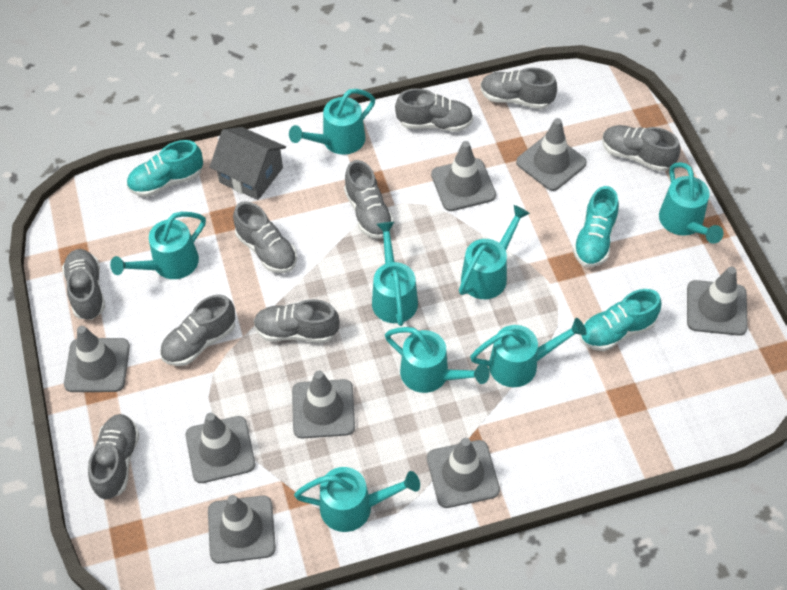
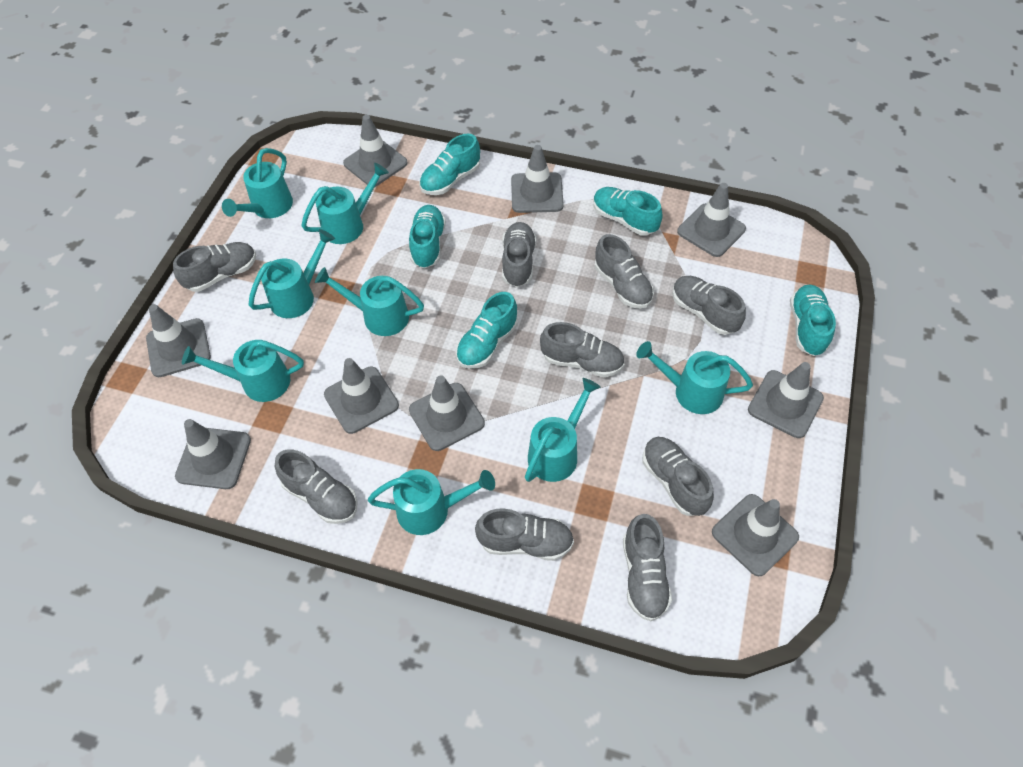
grey house: [210,127,286,200] = 1 -> none = 0
grey traffic cone: [64,326,130,392] [186,412,255,483] [208,495,276,564] [292,371,355,439] [427,438,500,508] [431,141,496,211] [516,118,587,191] [687,267,748,336] = 8 -> [146,304,211,377] [175,419,251,489] [324,358,399,434] [343,115,408,187] [409,375,485,451] [511,145,564,213] [677,183,746,257] [712,494,799,577] [748,362,824,438] = 9
turquoise shoe: [127,140,203,197] [573,186,619,267] [580,289,662,351] = 3 -> [409,205,446,269] [419,134,480,195] [456,292,518,369] [593,187,663,236] [790,285,836,356] = 5

